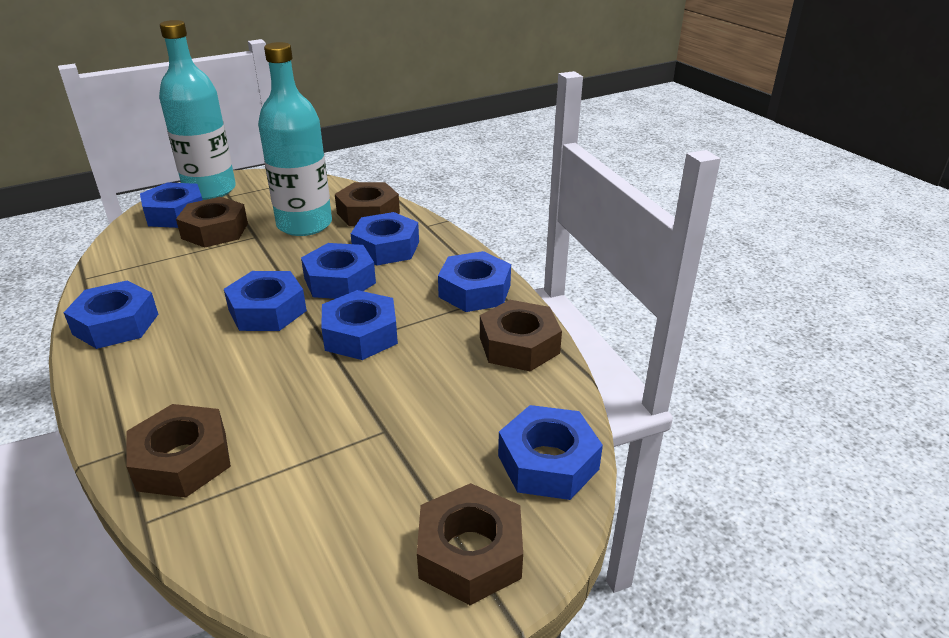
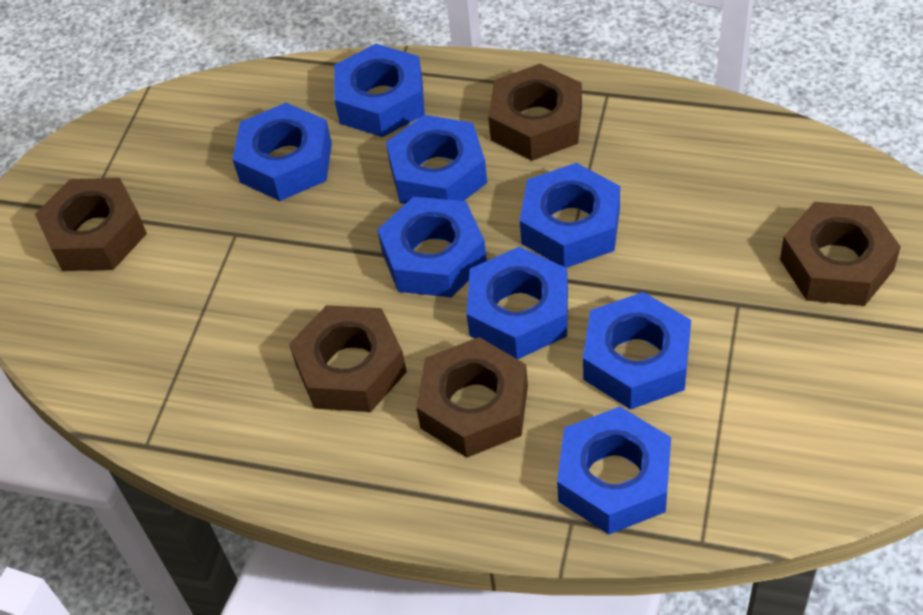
turquoise bottle: [159,20,236,200] [258,42,332,236] = 2 -> none = 0

